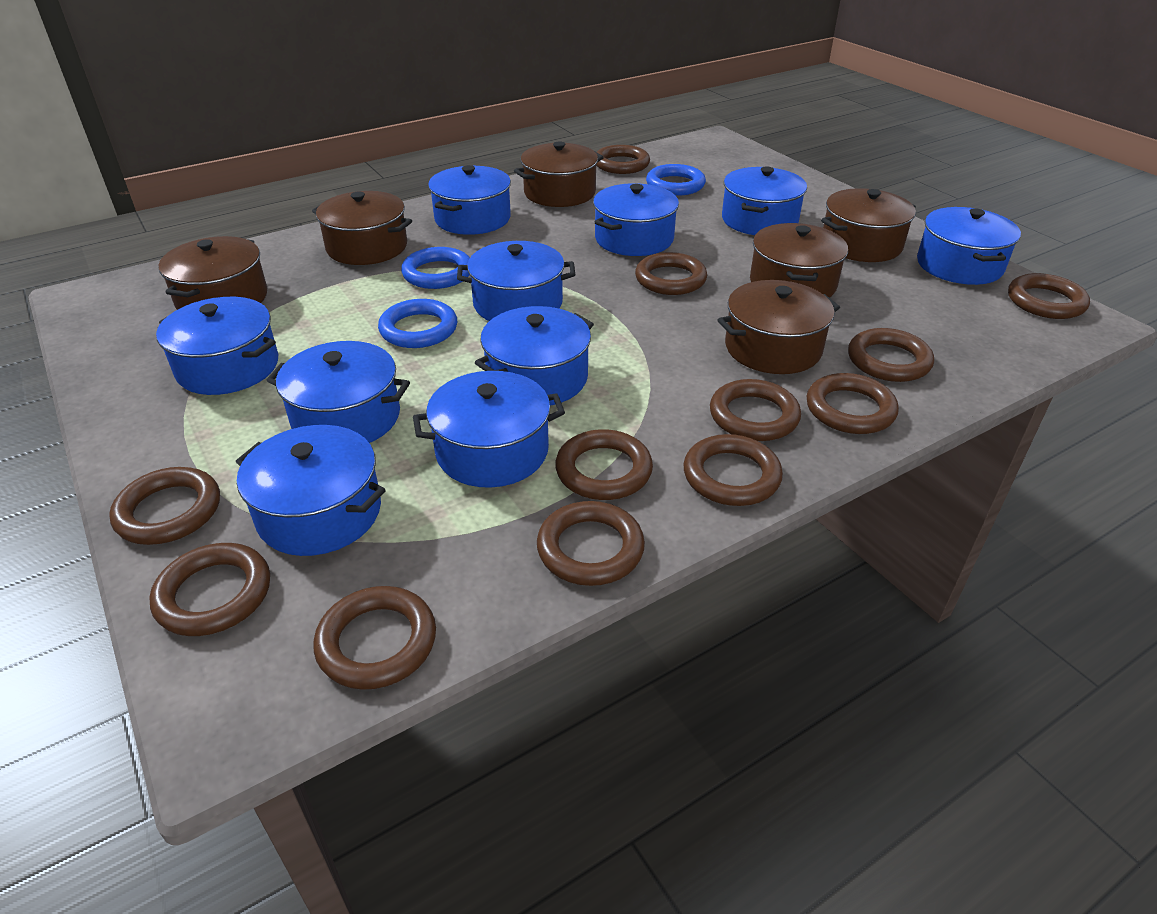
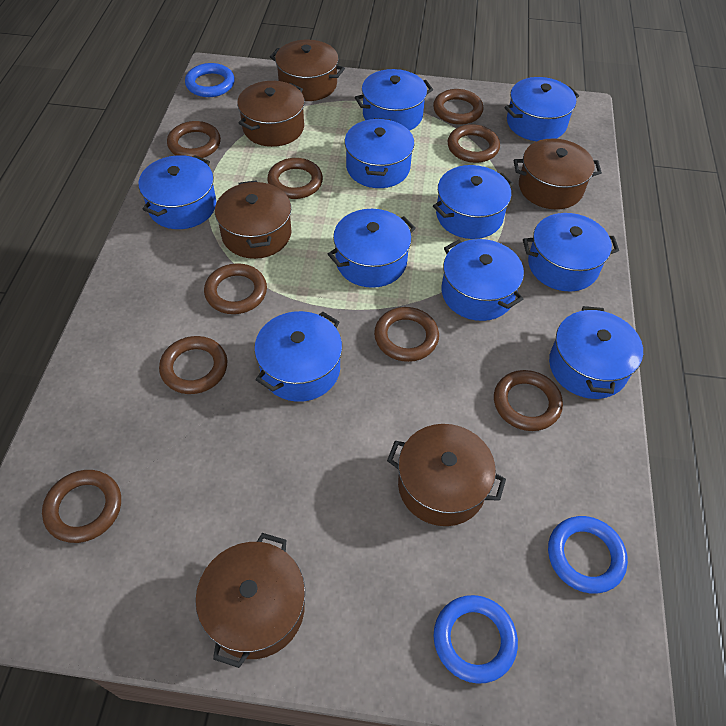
brown ring: [109,467,220,545] [149,543,270,636] [314,586,436,690] [537,501,645,586] [555,429,653,500] [596,145,650,174] [635,252,707,295] [683,434,783,506] [710,379,801,441] [807,373,899,434] [848,328,934,382] [1008,273,1090,319] = 12 -> [42,470,121,543] [159,336,227,394] [167,121,221,158] [204,263,267,314] [267,158,323,199] [374,307,439,362] [433,89,484,125] [447,124,500,163] [494,370,563,431] = 9

